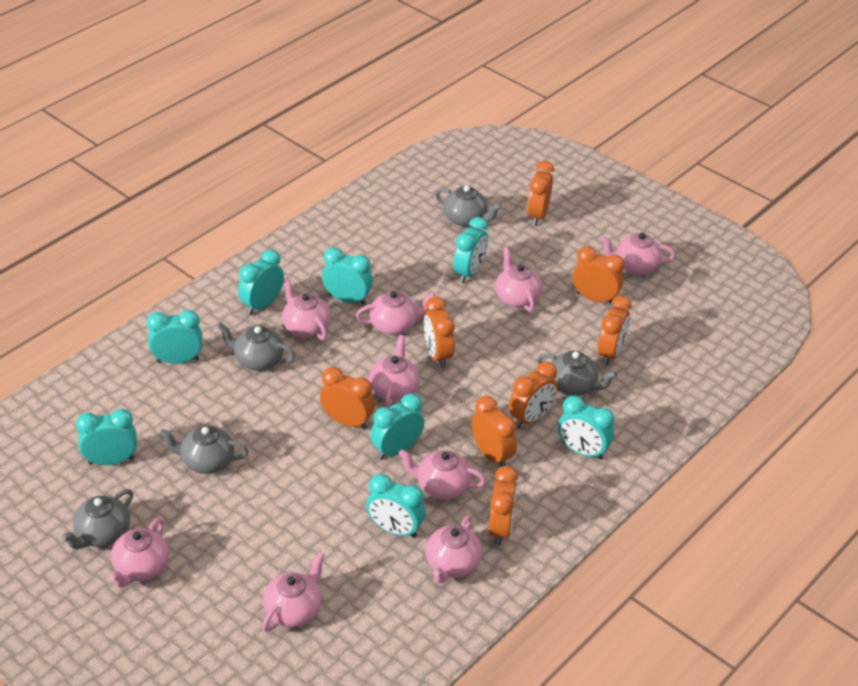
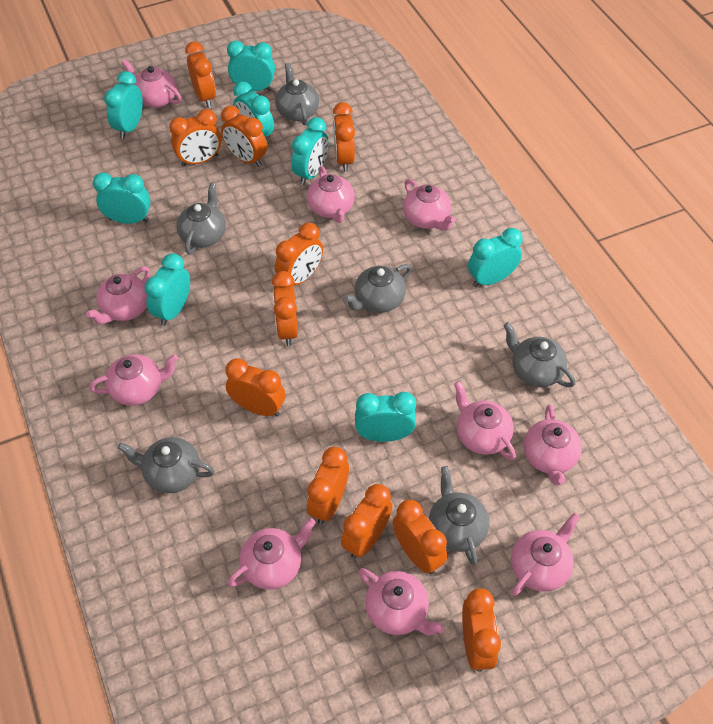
grey teapot: [61,489,133,549] [159,425,249,474] [217,323,295,371] [435,185,502,227] [537,351,617,396] = 5 -> [117,437,215,493] [177,183,226,255] [275,63,319,125] [344,264,412,313] [429,466,489,565] [504,322,576,387] = 6
orange clock: [320,367,375,430] [424,296,455,368] [471,396,517,467] [489,466,518,546] [509,361,558,428] [527,161,554,226] [573,246,624,305] [598,296,632,366] = 8 -> [169,109,222,166] [185,41,216,108] [221,106,267,167] [226,358,285,417] [272,271,298,346] [275,223,323,285] [307,447,349,524] [333,102,355,172] [341,484,393,558] [393,500,447,574] [462,588,501,672] = 11
pink teapot: [109,518,169,588] [262,552,325,632] [282,278,331,340] [356,291,435,335] [369,335,420,408] [399,450,486,499] [425,515,482,584] [495,247,542,312] [600,233,676,275] = 9 -> [86,266,150,324] [89,354,178,406] [122,60,182,108] [228,518,316,590] [307,166,355,223] [358,568,444,636] [403,179,456,231] [454,381,516,460] [511,513,580,596] [523,405,582,485] = 10

